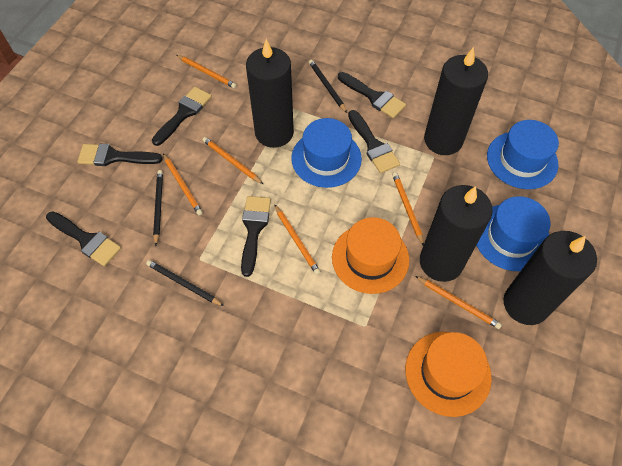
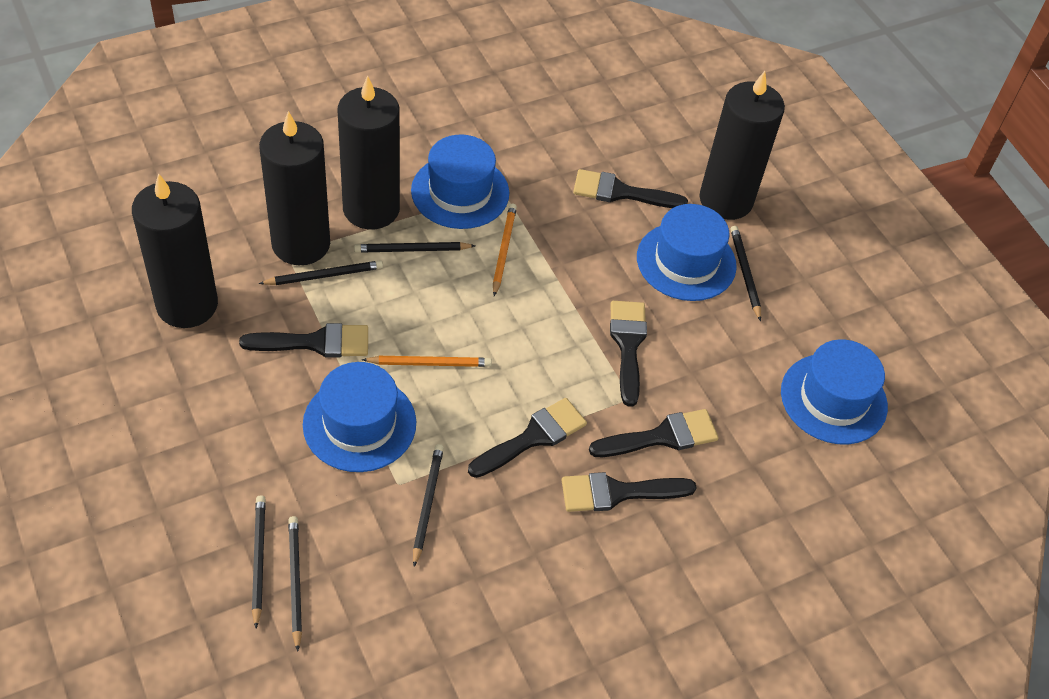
black pencil: [146,260,224,306] [153,170,163,246] [309,59,347,113] = 3 -> [252,495,266,628] [259,260,383,285] [288,516,302,652] [354,242,476,253] [413,444,444,567] [730,226,761,321] = 6
blue hat: [291,118,362,188] [476,196,551,271] [487,120,559,189] = 3 -> [303,362,416,472] [411,134,509,229] [637,204,737,301] [781,339,888,444] = 4
orange hat: [332,217,409,294] [405,332,492,417] = 2 -> none = 0
orange pencil: [163,153,203,216] [176,55,237,88] [202,137,263,184] [274,204,321,275] [392,172,424,246] [415,276,502,329] = 6 -> [362,356,492,367] [493,204,517,296] = 2

